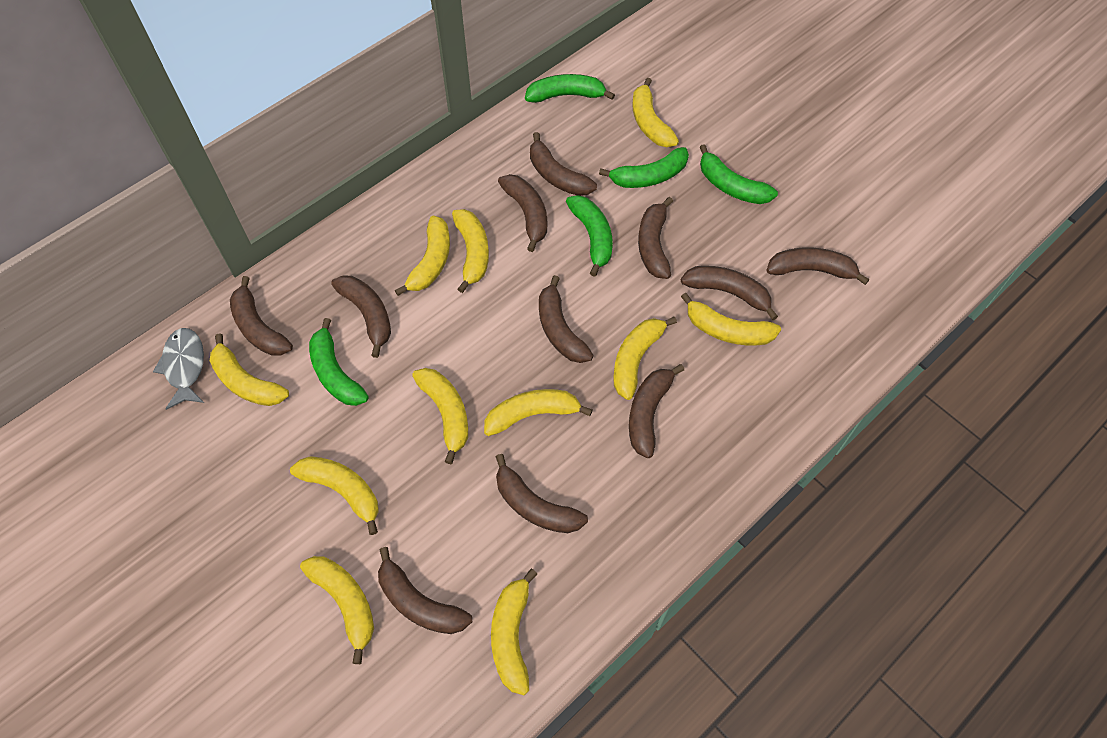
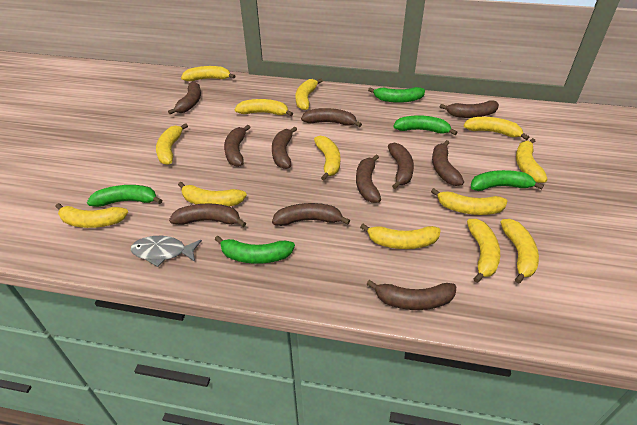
yellow banana: [210,333,289,406] [290,456,379,535] [300,556,374,664] [395,216,450,296] [412,368,468,464] [452,209,489,293] [484,389,592,436] [491,569,537,695] [613,317,677,400] [632,78,679,147] [681,293,781,346] = 11 -> [56,203,128,228] [156,123,188,165] [178,182,247,206] [181,66,235,81] [234,99,293,116] [295,79,323,110] [314,136,340,181] [360,224,441,249] [431,188,507,215] [464,117,529,140] [467,219,500,283] [500,219,539,284] [516,138,548,183] = 13

